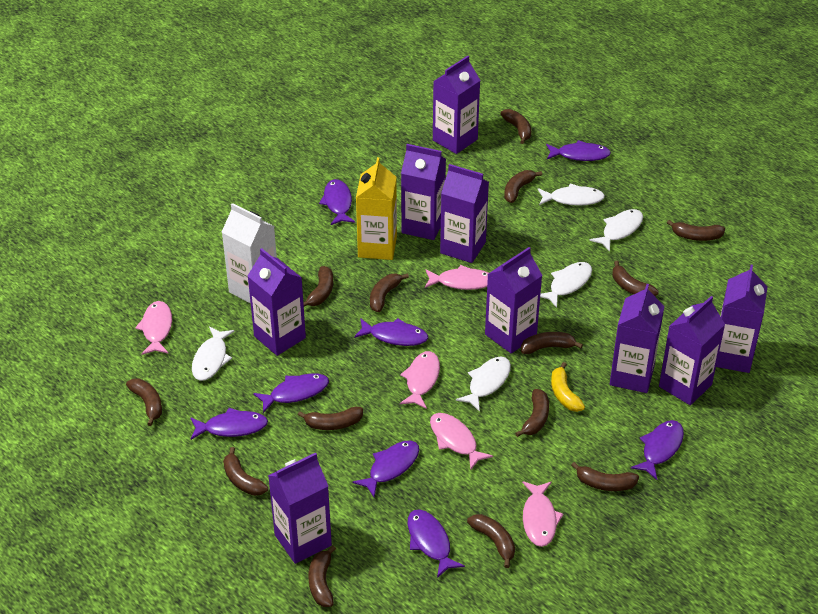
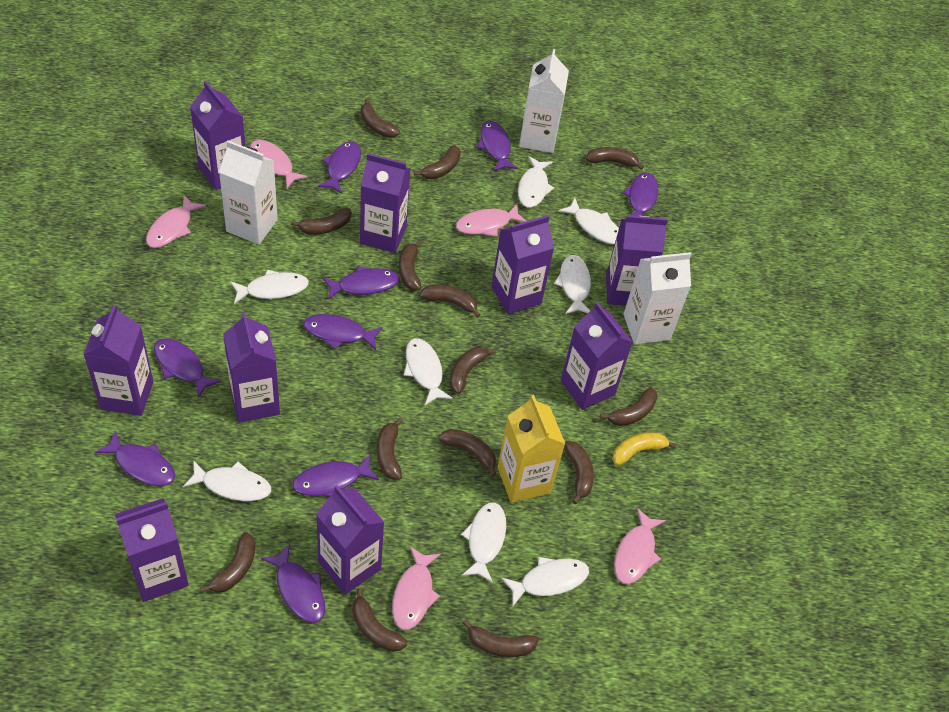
purple fish: [190,408,268,440] [253,373,329,413] [319,179,355,225] [353,441,419,497] [354,318,428,346] [408,509,465,578] [546,140,611,161] [631,420,684,480] = 8 -> [95,430,175,486] [154,338,221,398] [261,543,325,623] [292,455,379,497] [303,314,383,350] [318,141,361,194] [323,266,400,300] [477,120,518,172] [622,173,659,219] = 9
white carton: [222,203,277,304] = 1 -> [219,140,278,245] [519,49,569,153] [623,252,691,344] = 3
white fish: [192,326,235,381] [456,356,511,412] [538,183,605,206] [540,262,592,308] [589,209,643,252] = 5 -> [183,460,271,501] [230,270,309,304] [404,338,453,405] [461,502,506,583] [501,557,589,606] [518,156,554,208] [554,255,591,314] [558,198,619,244] = 8

